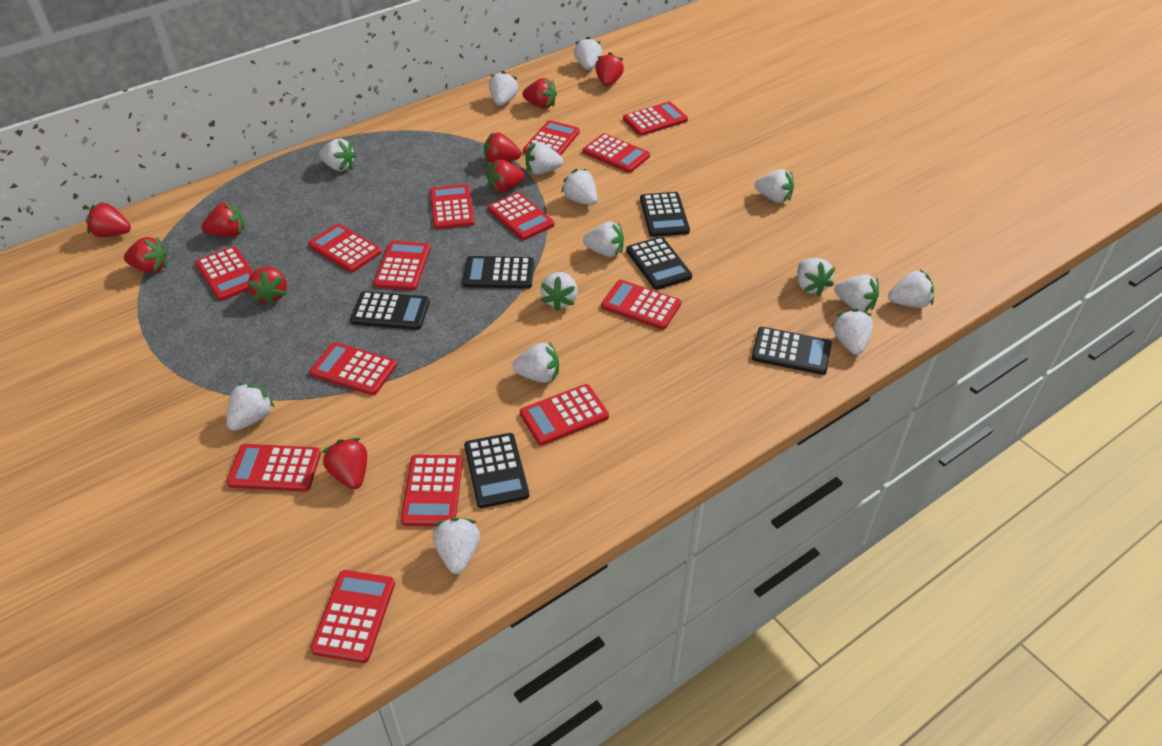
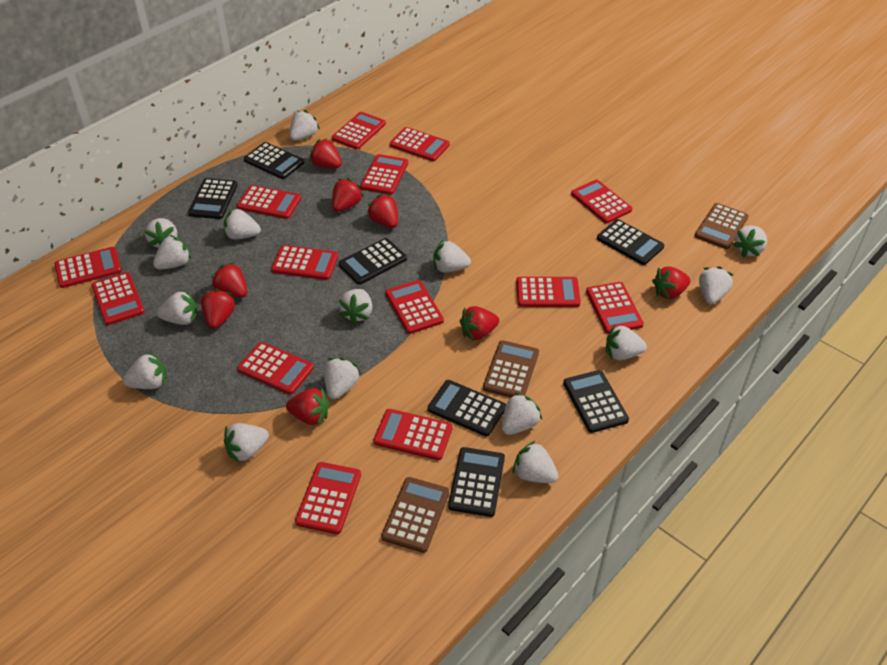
black calculator: [350,291,430,330] [463,256,534,289] [464,433,529,508] [626,237,692,290] [640,192,690,237] [752,327,832,375] = 6 -> [188,178,238,219] [244,142,304,179] [339,238,407,285] [428,380,506,436] [448,447,505,517] [563,370,629,433] [597,219,664,265] = 7
brown calculator: none = 0 -> [381,477,449,553] [483,340,539,397] [694,203,749,249] = 3
red strawberry: [86,202,131,237] [124,237,168,273] [201,202,244,237] [247,267,287,305] [322,438,367,489] [484,132,521,164] [487,160,525,193] [522,78,557,109] [595,52,624,86] = 9 -> [201,289,236,329] [211,262,247,298] [286,388,329,426] [309,138,342,168] [332,178,364,212] [367,194,398,228] [460,306,499,341] [652,266,690,300] = 8

